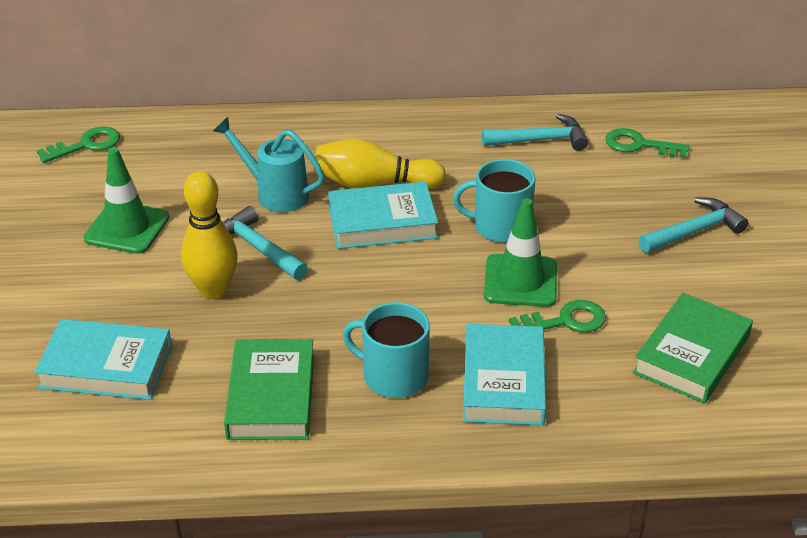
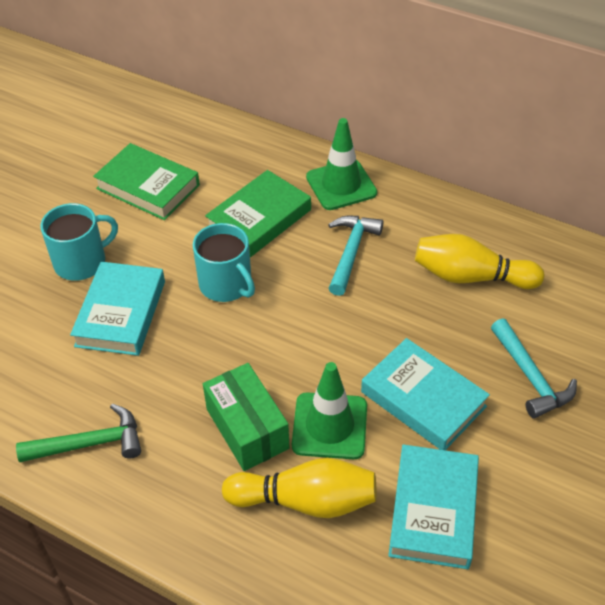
green box: none = 0 -> [203,363,289,471] = 1
green hammer: none = 0 -> [16,404,141,462] = 1
green key: [37,127,120,163] [509,300,606,332] [606,128,690,158] = 3 -> none = 0
turquoise hammer: [223,206,308,280] [482,114,588,151] [638,198,748,253] = 3 -> [328,216,383,296] [491,318,577,419] = 2
turquoise watering can: [213,117,324,212] = 1 -> none = 0

